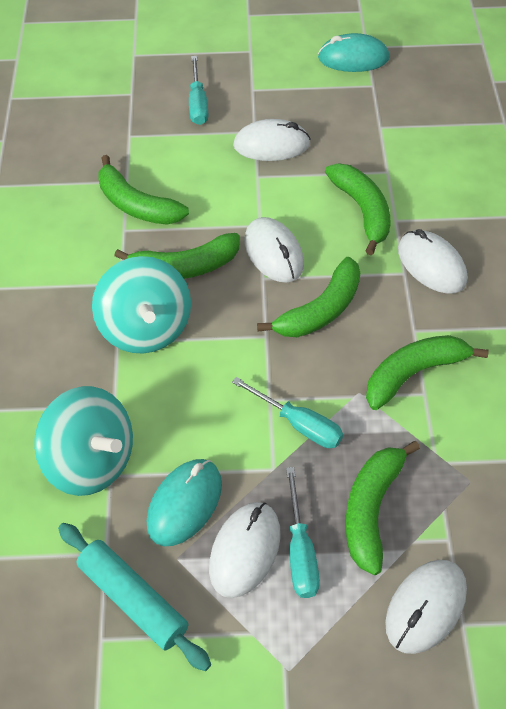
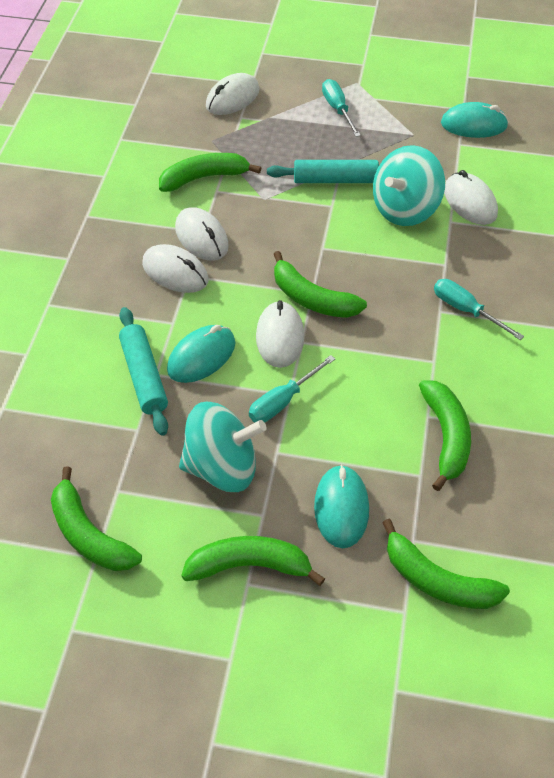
turquoise mouse: [147,459,222,546] [318,33,389,72] = 2 -> [167,325,235,383] [314,464,369,548] [441,102,509,138] = 3
turquoise rolling pin: [58,523,211,671] = 1 -> [119,307,168,436] [267,160,379,183] = 2

